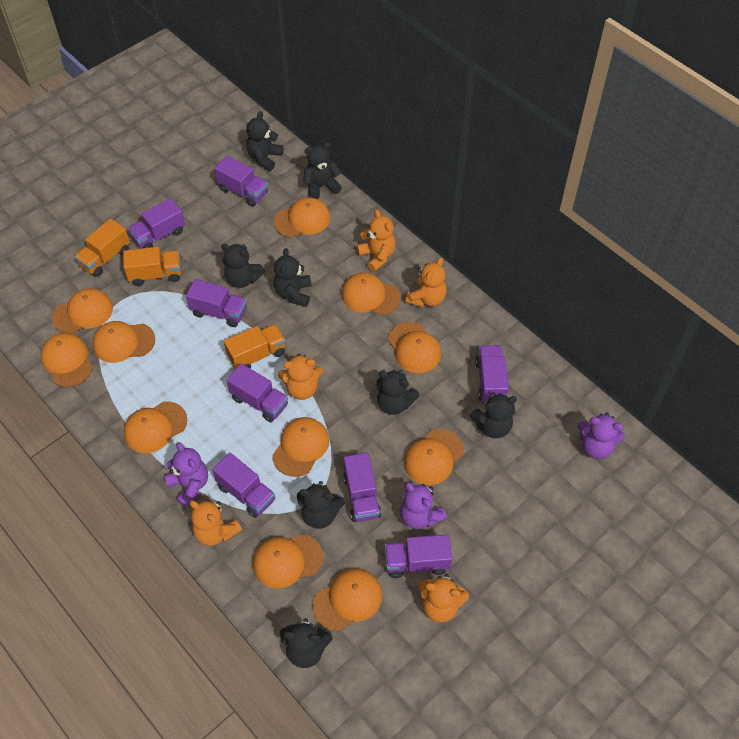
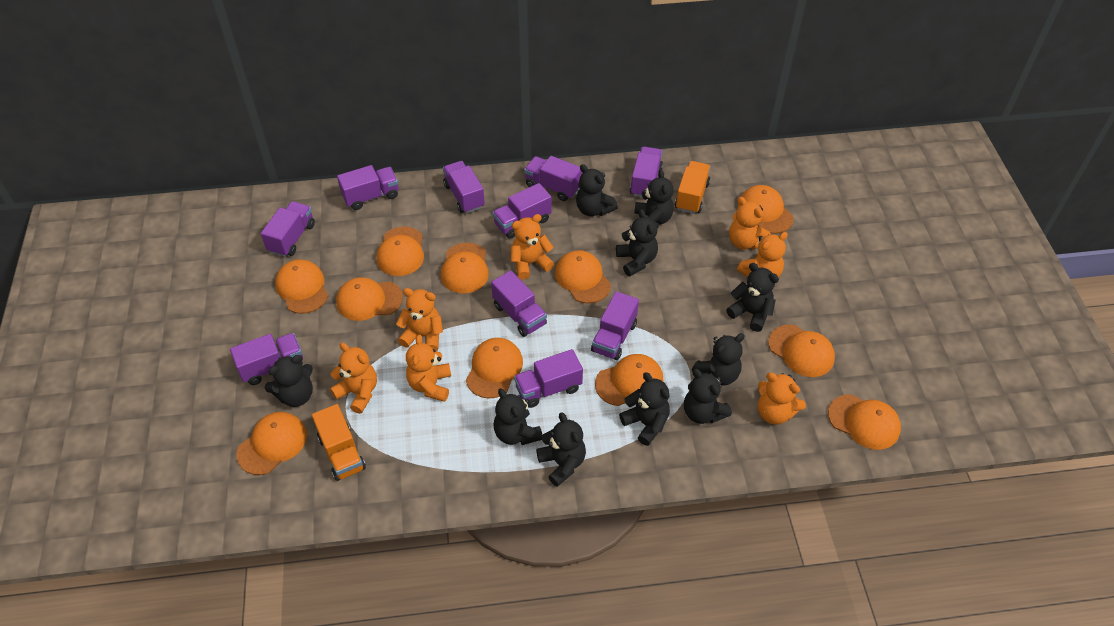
black teddy bear: [221,244,265,288] [246,111,283,171] [274,248,311,307] [280,618,333,668] [297,481,345,529] [303,142,342,199] [377,370,419,415] [469,392,517,439] = 8 -> [265,355,313,407] [493,388,542,445] [536,412,586,487] [576,164,618,216] [616,209,658,276] [619,372,670,446] [634,169,674,228] [684,369,732,424] [692,333,745,386] [726,263,779,332] = 10
orange teddy bear: [190,500,242,546] [278,354,323,400] [356,210,396,272] [406,258,447,307] [418,574,469,622] = 5 -> [330,343,377,414] [396,288,443,351] [406,335,451,402] [511,214,554,280] [729,197,771,249] [737,232,788,278] [758,373,806,425] = 7
orange truck: [74,219,130,277] [123,247,181,286] [224,324,286,369] = 3 -> [312,404,366,481] [675,161,711,214] = 2
purple teddy bear: [164,442,208,508] [400,482,447,529] [578,413,625,459] = 3 -> none = 0
purple truck: [128,198,185,249] [186,279,247,327] [212,452,275,518] [214,156,268,207] [226,364,288,422] [343,453,381,522] [385,534,452,578] [475,345,509,403] = 8 -> [230,333,303,385] [261,201,315,257] [337,165,398,210] [443,161,485,213] [491,271,547,337] [492,183,552,239] [514,349,583,408] [524,156,582,201] [591,291,639,360] [629,147,663,197] = 10

